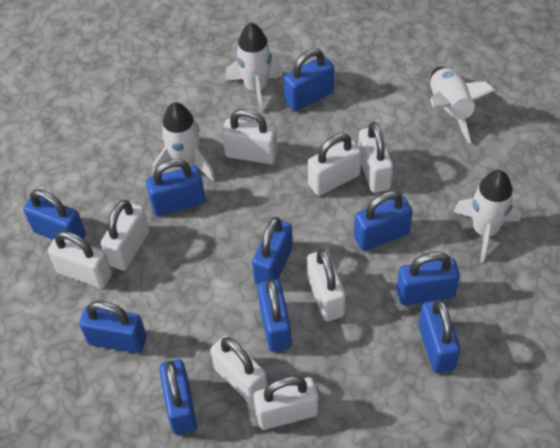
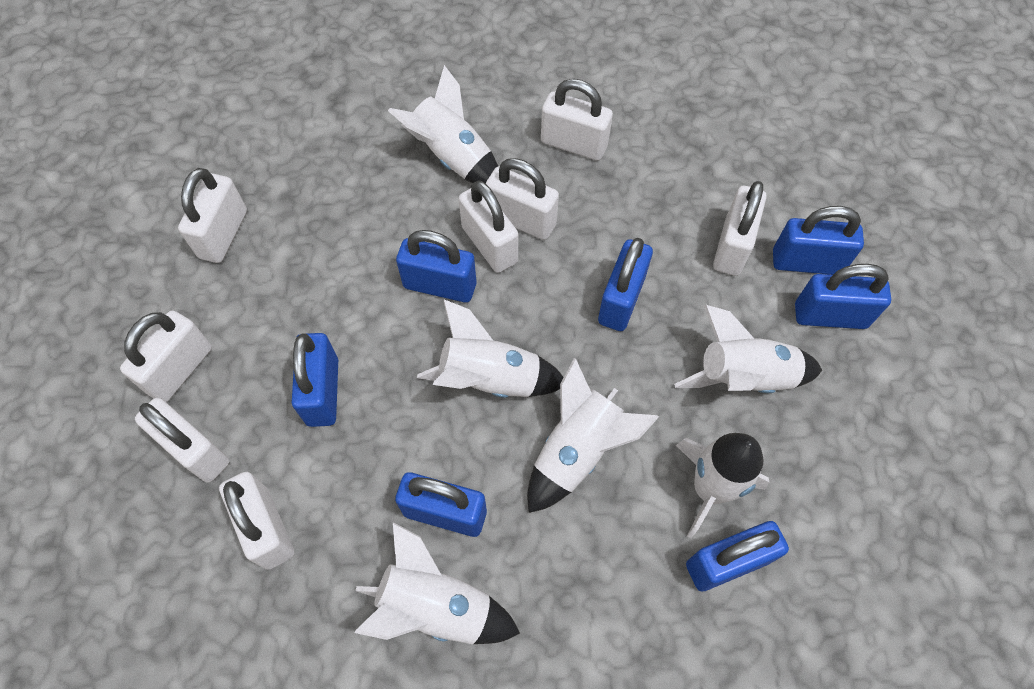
blue padlock: [23,189,86,240] [79,301,146,353] [146,159,205,217] [159,359,197,435] [252,217,293,285] [258,279,292,352] [284,49,334,111] [354,191,413,251] [397,252,460,306] [419,299,460,374] = 10 -> [292,333,338,427] [395,472,487,537] [396,230,476,303] [598,238,653,331] [686,521,789,592] [773,206,864,275] [795,264,891,329] = 7
white rocket: [153,102,215,182] [225,23,283,114] [430,67,495,143] [454,170,520,263] = 4 -> [354,522,520,644] [388,65,498,183] [417,299,564,398] [527,358,659,513] [674,305,822,393] [676,433,769,539] = 6

